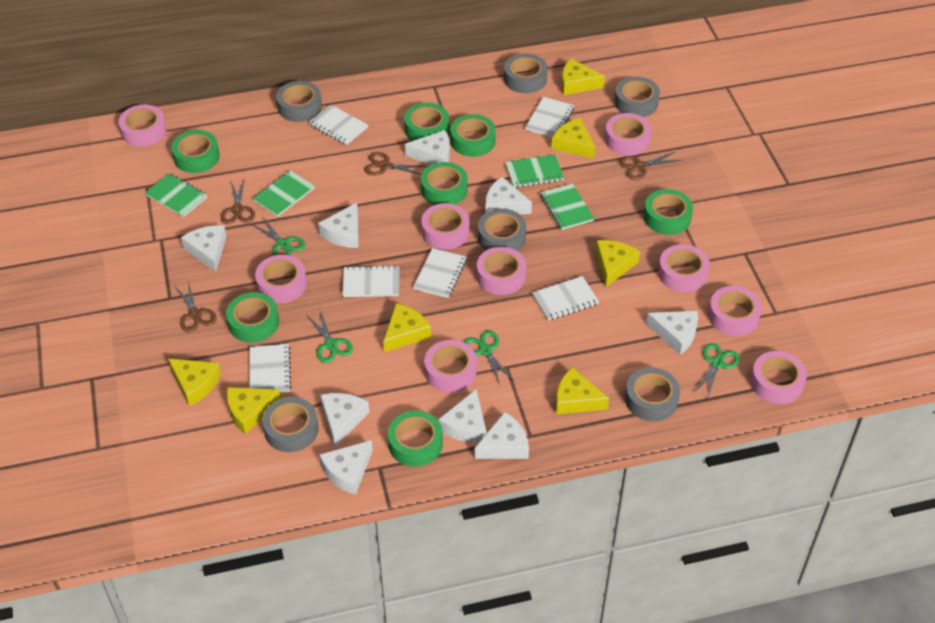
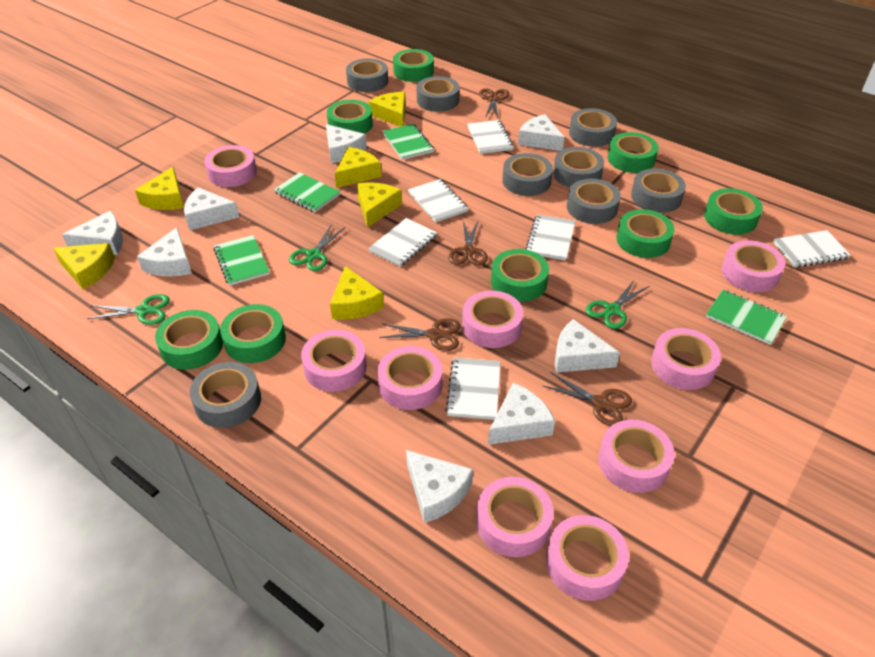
green scissors: [251,218,305,256] [307,309,353,363] [463,331,514,385] [693,343,740,400] = 4 -> [87,294,170,325] [289,224,345,271] [586,279,649,329] = 3
green tape: [171,130,220,173] [226,292,279,343] [388,410,443,466] [404,103,449,141] [421,162,468,205] [450,114,496,157] [644,189,693,235] = 7 -> [155,310,223,370] [220,304,286,363] [327,100,373,134] [393,49,434,82] [491,249,549,302] [608,132,658,173] [617,209,674,258] [704,188,763,235] = 8
grey tape: [262,397,318,452] [276,81,322,122] [478,209,526,251] [504,53,548,93] [614,77,660,117] [625,367,680,421] = 6 -> [190,362,261,428] [346,58,388,92] [417,76,460,112] [502,153,553,196] [553,147,604,187] [567,179,621,224] [569,108,617,147] [631,168,686,213] = 8
white cheese: [181,225,226,272] [318,203,359,248] [319,440,373,495] [320,393,369,446] [405,130,450,165] [439,389,486,443] [475,412,529,459] [485,177,532,214] [646,311,698,355] = 9 -> [62,211,123,255] [137,227,192,277] [184,187,240,231] [326,124,367,163] [406,450,473,523] [488,383,555,445] [518,114,565,151] [555,319,620,373] = 8
yellow cheese: [168,359,221,406] [227,387,281,434] [383,303,431,352] [551,118,595,158] [556,367,609,415] [561,59,605,95] [596,240,640,287] = 7 -> [53,243,115,290] [135,167,184,210] [330,266,384,319] [335,147,381,188] [357,182,402,228] [369,92,406,127] = 6

